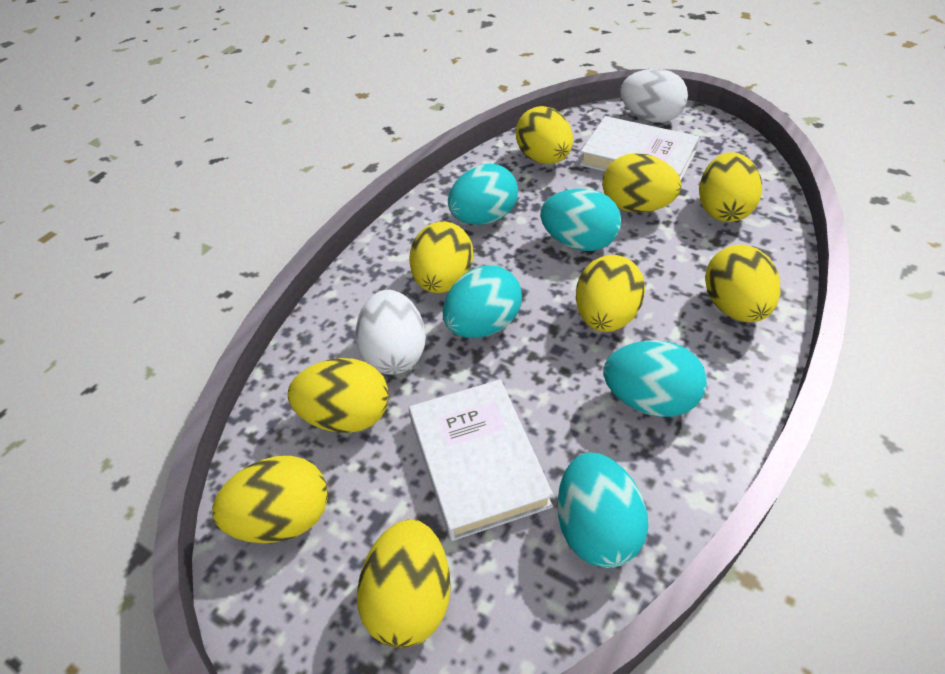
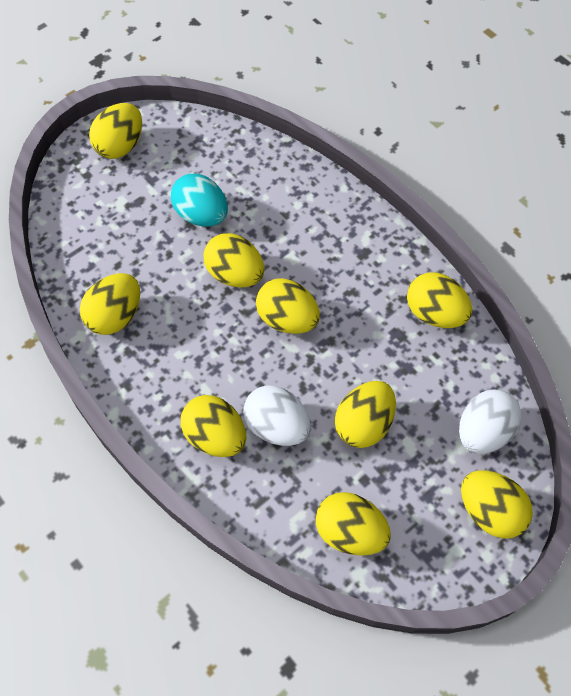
turquoise egg: [443,265,522,338] [448,164,518,225] [540,189,622,251] [557,453,648,568] [603,341,707,417] = 5 -> [171,174,228,227] = 1
white book: [409,379,554,541] [580,116,699,180] = 2 -> none = 0

